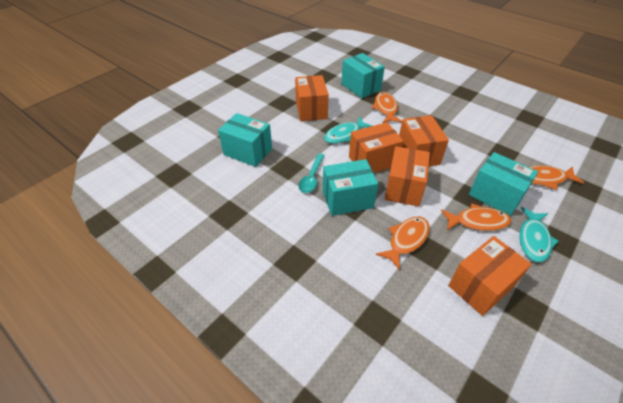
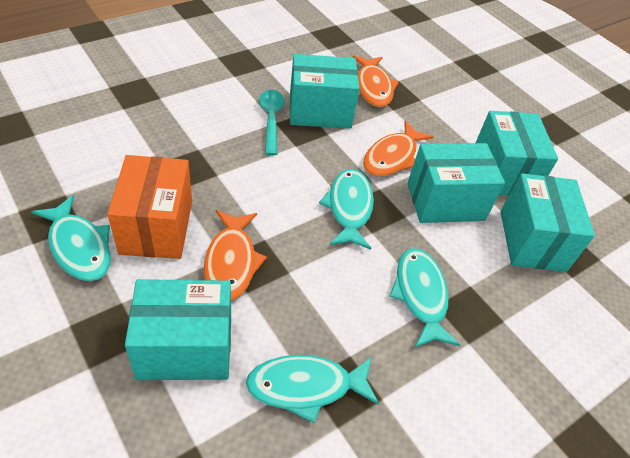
orange box: [295,75,329,121] [349,122,404,173] [385,146,430,207] [399,115,449,166] [448,236,531,316] = 5 -> [107,155,192,259] = 1
orange fish: [372,92,402,123] [376,217,430,270] [441,204,511,231] [529,165,584,190] = 4 -> [204,210,267,301] [352,56,399,107] [363,120,434,176] = 3
turquoise box: [218,113,272,167] [323,159,378,216] [341,53,385,98] [469,152,538,216] = 4 -> [125,279,231,380] [290,54,360,129] [408,143,505,223] [476,111,558,196] [501,173,595,272] = 5
turquoise fish: [324,117,372,144] [519,207,558,262] = 2 -> [31,195,111,281] [246,355,379,423] [319,169,374,250] [389,248,460,348] = 4

